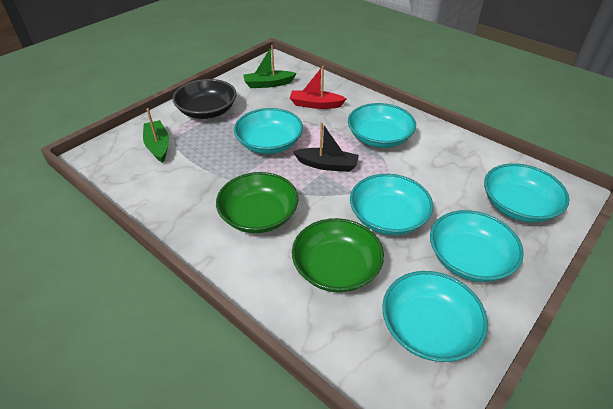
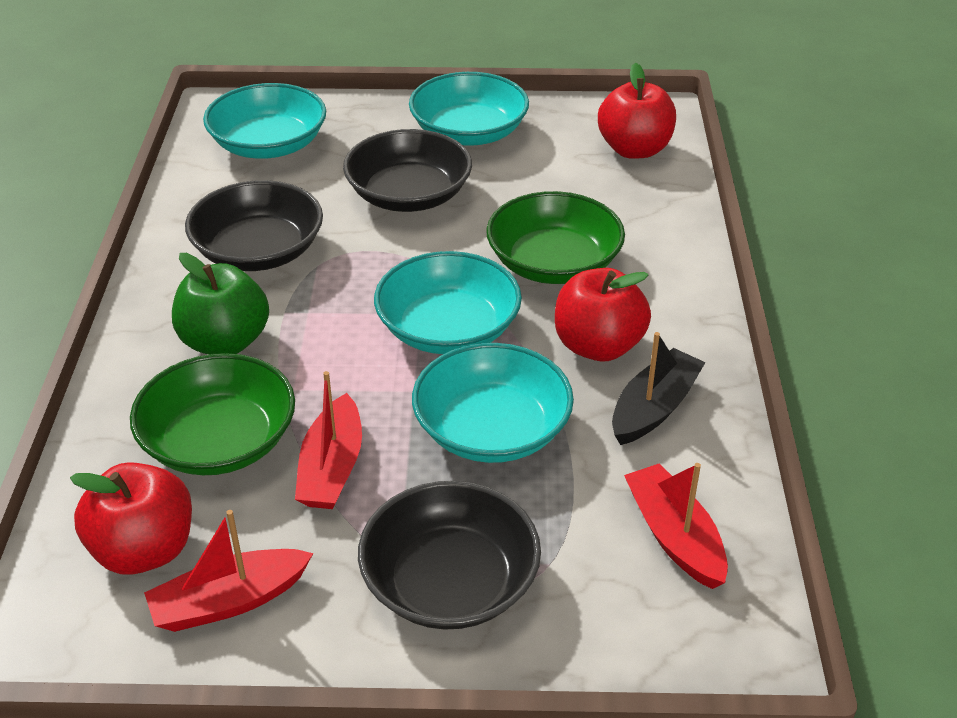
black bowl: [172,79,237,119] = 1 -> [185,180,323,271] [343,129,472,212] [358,481,541,630] = 3
green apple: none = 0 -> [172,253,269,354] = 1
green boat: [143,108,169,163] [243,45,297,88] = 2 -> none = 0
red apple: none = 0 -> [70,462,192,575] [555,268,651,361] [598,63,676,159] = 3
red boat: [290,66,347,109] = 1 -> [144,510,313,632] [295,371,362,509] [624,463,728,589] = 3
turquoise bowl: [234,108,303,154] [348,103,416,148] [350,174,433,235] [382,271,488,362] [430,210,524,282] [484,163,569,223] = 6 -> [203,83,326,159] [374,251,522,354] [409,72,529,146] [412,343,574,463] = 4

